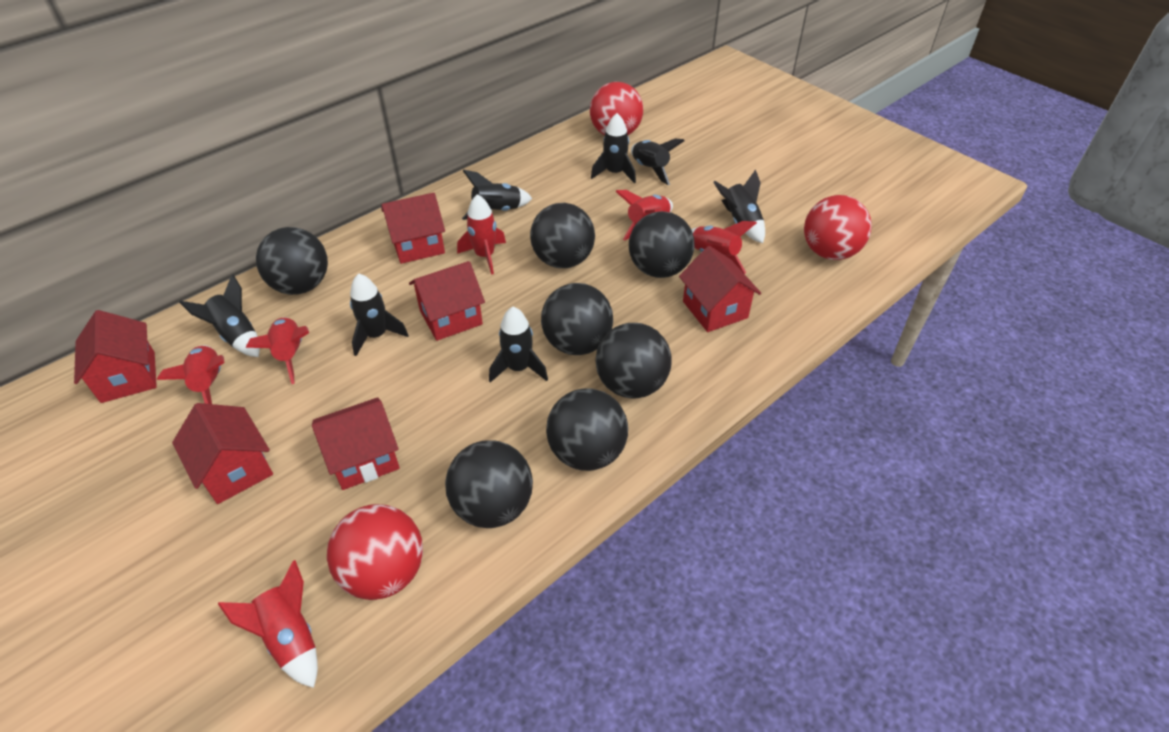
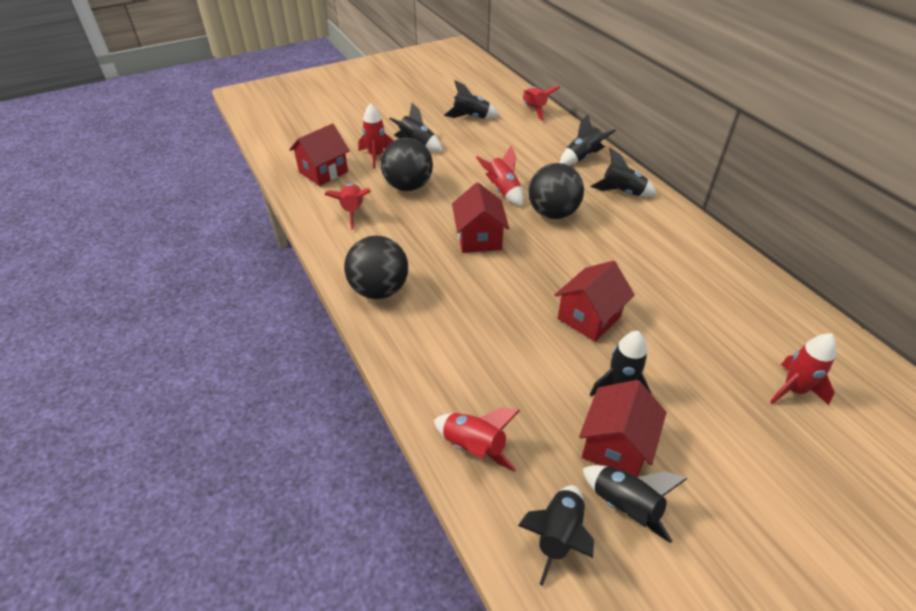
black ball: [256,227,328,295] [445,440,533,528] [530,203,595,268] [541,283,613,355] [546,388,628,471] [595,323,672,399] [629,211,694,278] = 7 -> [344,235,408,299] [381,138,433,191] [528,163,584,219] = 3
red ball: [327,504,423,600] [590,82,643,135] [804,195,872,260] = 3 -> none = 0
red house: [74,310,157,403] [172,403,273,504] [312,397,400,490] [382,193,445,264] [409,261,485,341] [679,246,761,332] = 6 -> [289,124,350,186] [452,183,509,253] [555,261,635,342] [579,380,666,477] = 4

